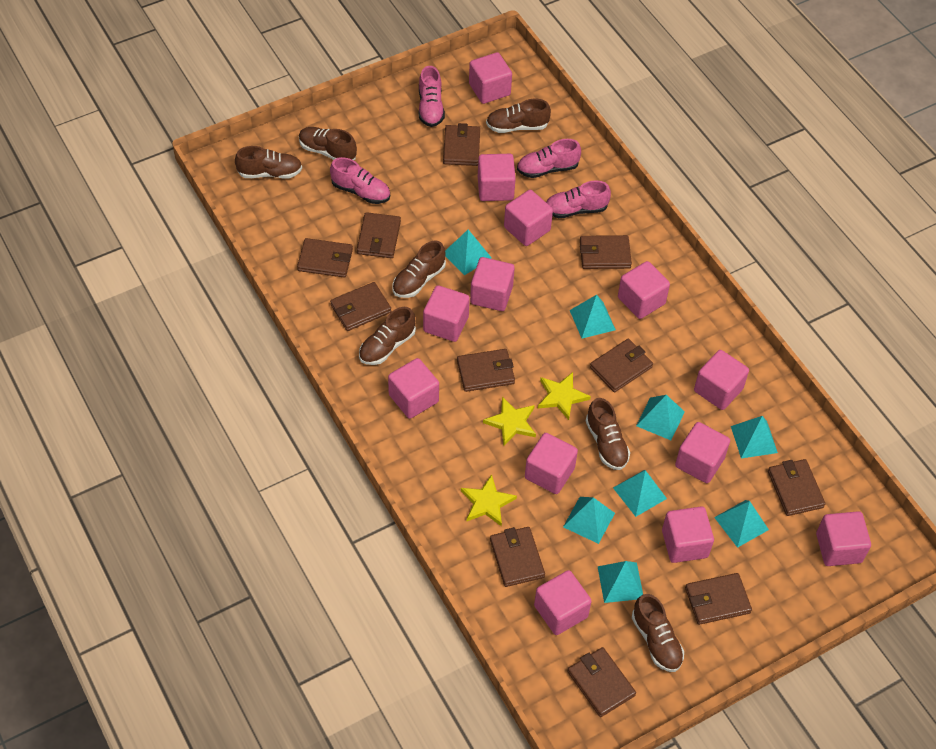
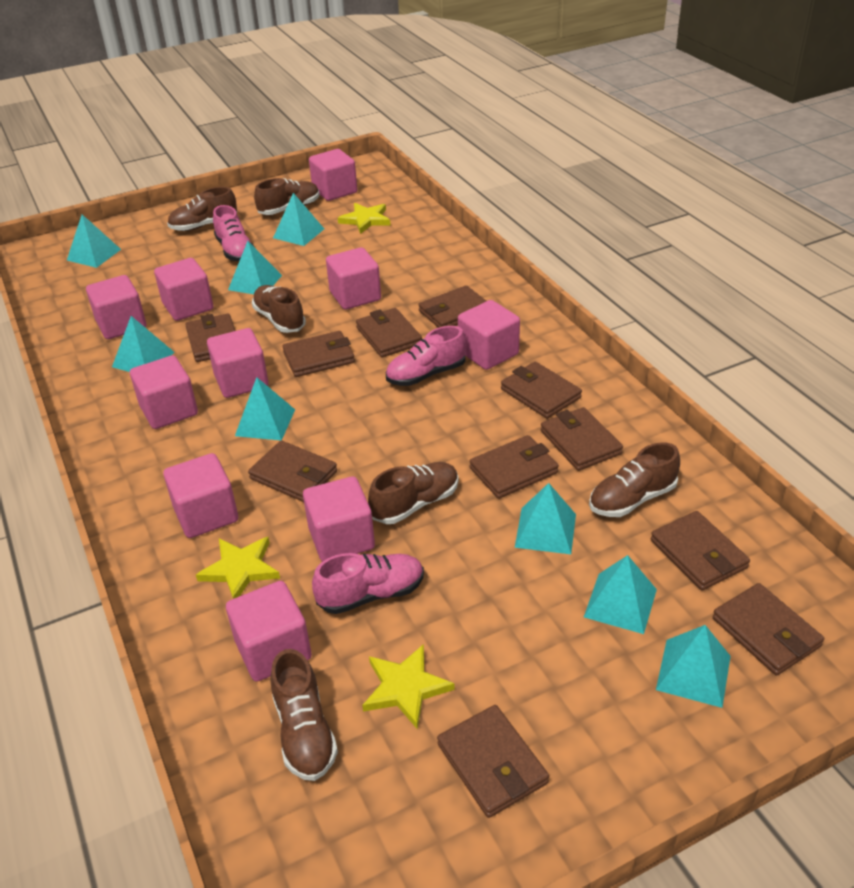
brown shoe: [235,146,302,179] [299,127,357,160] [359,307,416,365] [393,241,446,298] [486,99,551,133] [586,398,630,470] [632,594,684,672] = 7 -> [167,187,237,231] [252,285,306,333] [254,178,320,215] [270,649,338,781] [368,462,459,524] [589,442,680,517] = 6
pink cube: [388,358,439,419] [423,285,470,342] [469,52,512,104] [470,257,515,311] [478,154,516,201] [504,190,553,246] [525,433,578,494] [534,570,592,635] [618,261,670,319] [662,506,714,563] [675,422,730,483] [694,350,749,410] [816,511,871,566] = 13 -> [86,275,146,339] [130,355,198,429] [154,258,213,321] [163,453,238,538] [207,328,268,398] [226,581,312,682] [303,476,375,562] [309,149,357,201] [326,247,381,310] [458,300,520,370] = 10
pink shoe: [330,157,390,204] [419,66,445,127] [517,139,581,178] [546,180,611,218] = 4 -> [213,205,254,261] [312,553,424,614] [386,326,466,386] = 3

